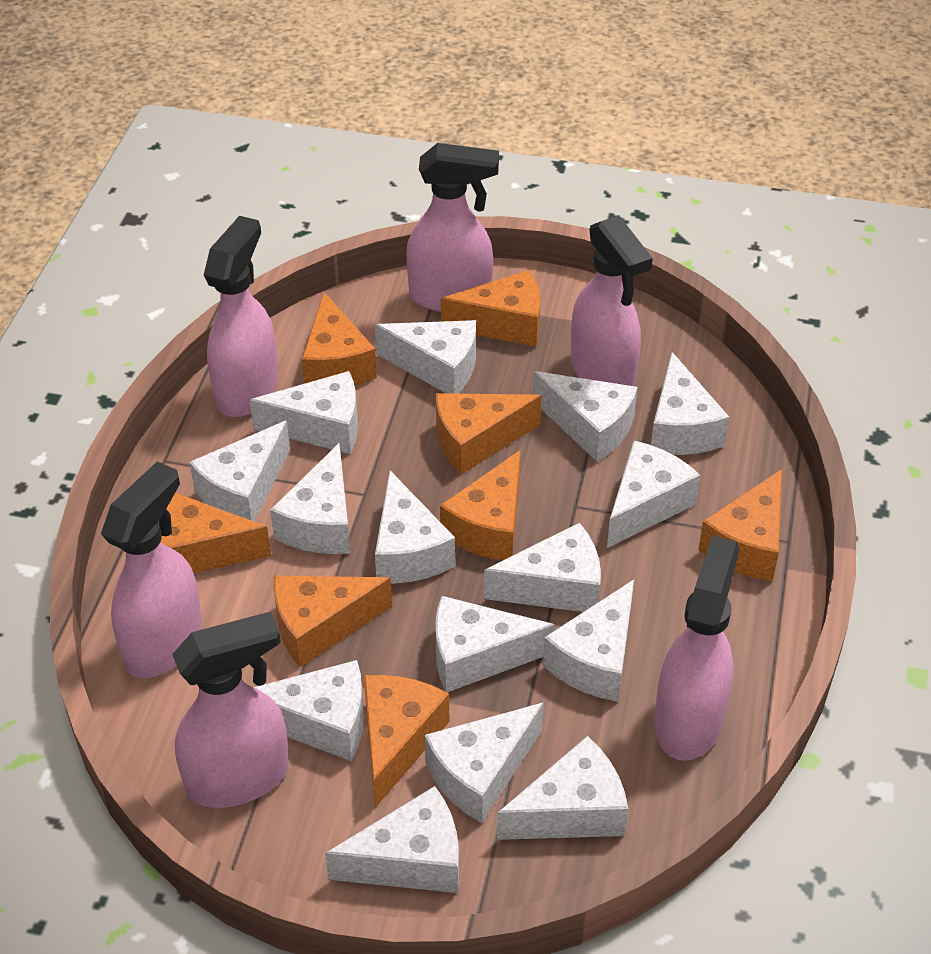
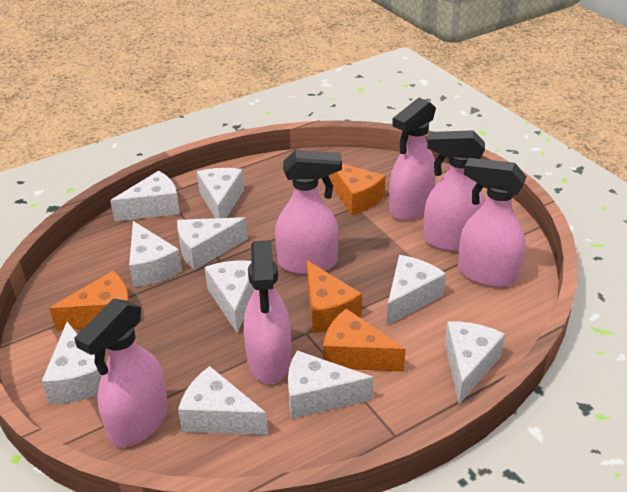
orange cheese: [161,493,271,573] [273,575,392,667] [302,292,377,386] [364,675,449,808] [436,393,542,474] [440,450,521,560] [441,270,540,347] [698,469,782,581] = 8 -> [49,271,129,330] [306,260,362,333] [323,309,406,372] [328,164,385,215] = 4
white cheese: [189,421,290,522] [250,371,358,454] [254,660,364,761] [270,443,350,554] [325,786,459,893] [375,320,476,394] [375,471,455,584] [425,702,544,823] [435,596,555,692] [484,523,601,612] [497,736,628,840] [533,371,637,462] [543,580,634,702] [607,441,700,548] [651,352,729,455] = 15 -> [42,322,102,404] [110,171,180,222] [129,221,182,287] [177,217,248,270] [178,366,268,435] [197,168,244,218] [205,261,254,333] [288,350,374,419] [386,255,446,326] [445,322,505,404] = 10

